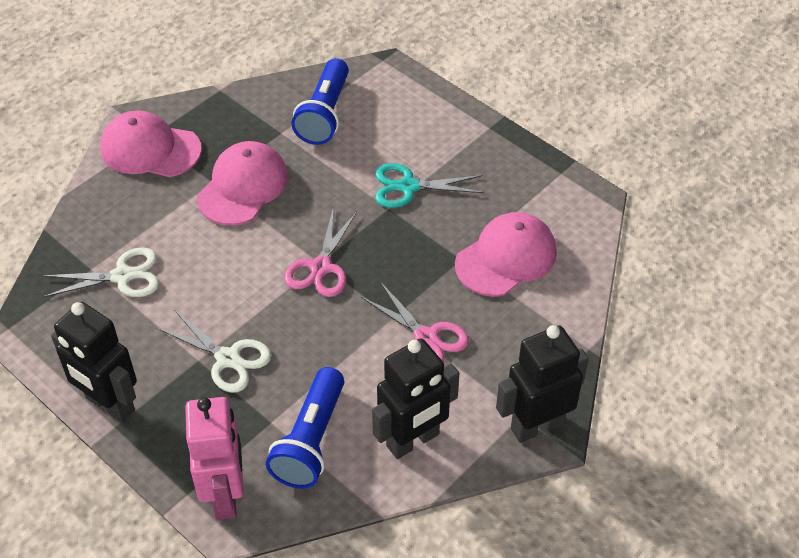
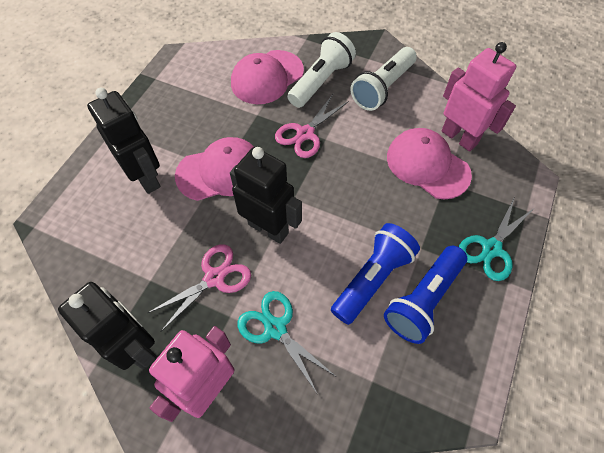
pink robot: [185,397,244,520] = 1 -> [149,326,235,422] [441,42,516,151] = 2
turquoise scissors: [375,163,484,208] = 1 -> [237,291,335,393] [459,197,533,281] = 2
white flashlight: none = 0 -> [287,32,356,108] [350,47,417,111] = 2
white scissors: [42,247,159,297] [157,310,271,393] = 2 -> none = 0

